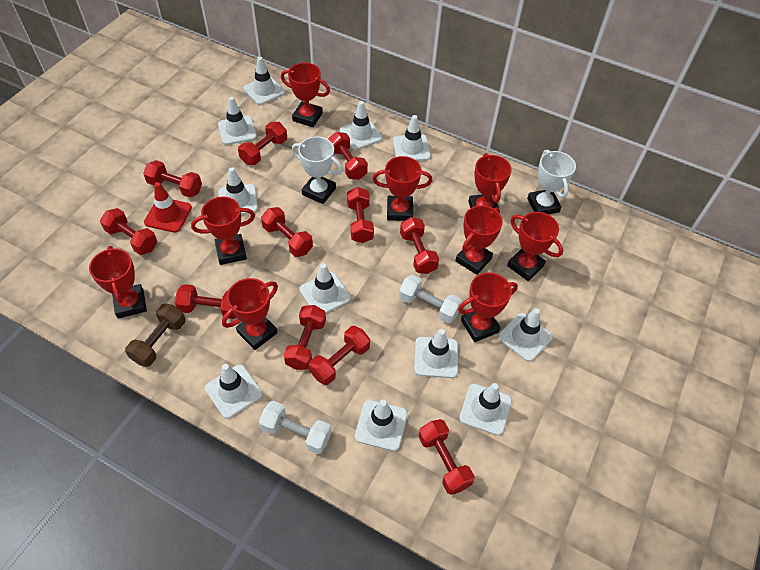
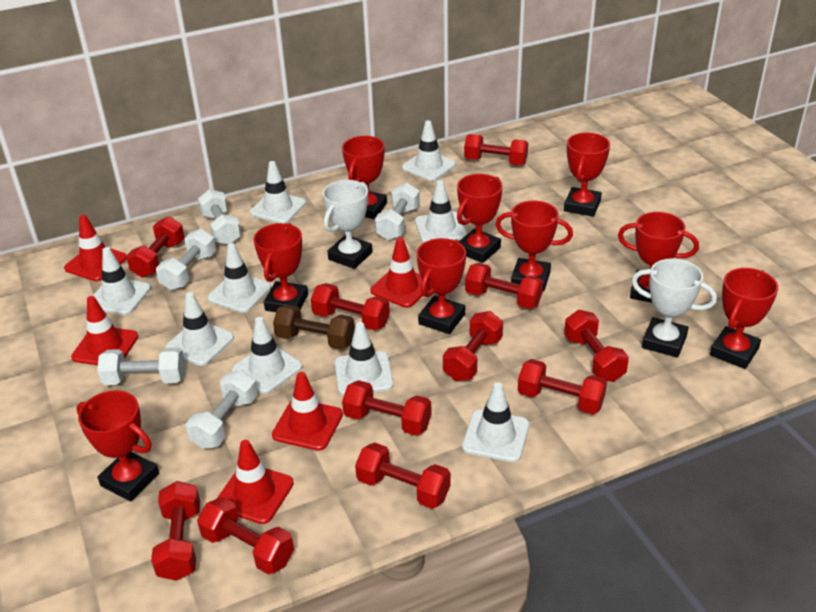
red traffic cone: [144,182,192,233] = 1 -> [64,215,127,281] [71,296,139,365] [217,440,294,524] [272,372,343,451] [370,237,429,308] = 5
white dumbbell: [259,401,331,454] [399,275,462,323] = 2 -> [97,348,185,385] [156,229,216,290] [186,370,258,449] [198,189,241,245] [375,182,420,240] = 5
white traffic cone: [205,364,263,419] [218,97,257,145] [218,167,258,214] [243,57,285,105] [299,263,351,313] [340,101,382,150] [355,400,408,451] [393,115,431,161] [414,329,458,378] [459,383,512,436] [498,308,553,362] = 11 -> [93,247,151,315] [165,292,234,366] [207,243,271,313] [232,317,302,394] [250,161,306,223] [335,322,394,396] [402,120,456,181] [415,180,467,243] [462,382,529,462] = 9

